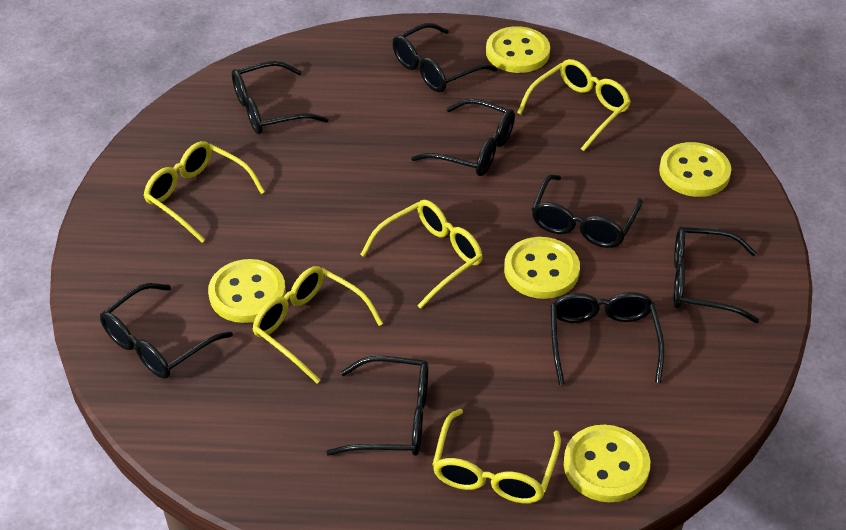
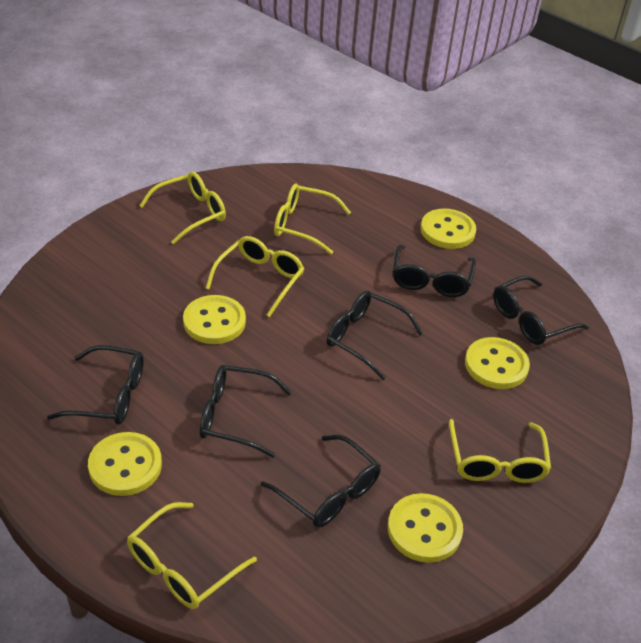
black glasses: [100,283,233,379] [232,61,329,134] [326,356,428,456] [392,23,497,92] [411,99,515,176] [532,174,643,248] [550,292,665,385] [674,226,759,323] = 8 -> [47,345,144,425] [200,365,292,458] [261,435,381,528] [326,290,423,380] [393,245,476,297] [493,275,589,345] = 6

